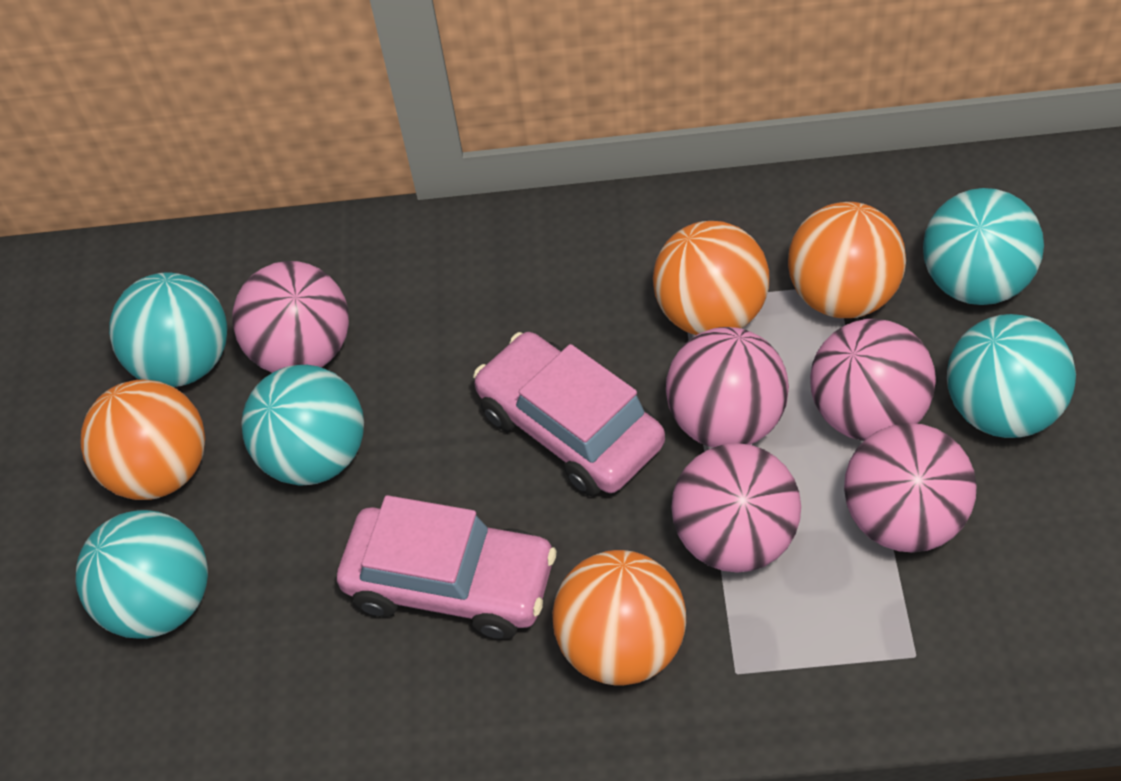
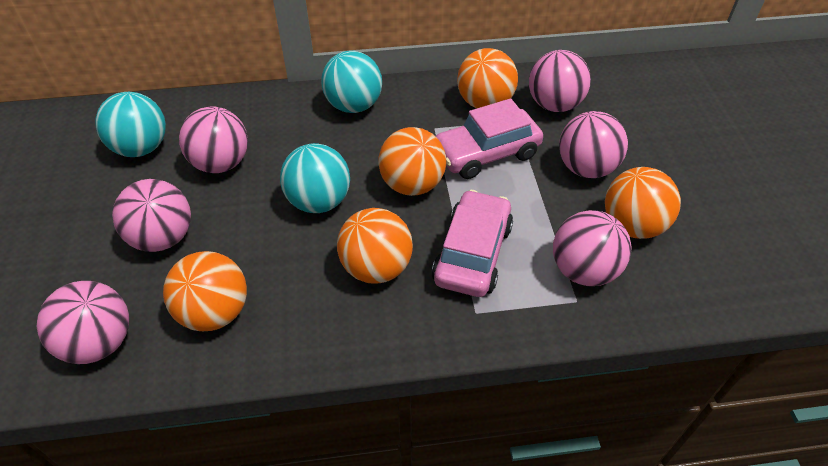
orange ball: [80,379,205,500] [552,550,686,685] [653,221,769,335] [788,202,906,318] = 4 -> [163,251,247,331] [337,208,413,284] [378,127,446,196] [457,48,518,108] [605,167,681,239] = 5
pink ball: [232,261,349,373] [666,327,789,448] [671,443,801,573] [810,319,936,441] [844,423,977,553] = 5 -> [37,281,129,364] [112,179,191,252] [179,106,248,173] [529,50,591,112] [553,210,632,286] [559,111,628,178] = 6
turquoise ball: [75,510,208,639] [109,273,227,387] [241,365,364,486] [923,188,1044,305] [947,314,1076,438] = 5 -> [95,92,166,157] [280,143,350,213] [321,51,382,113] = 3

